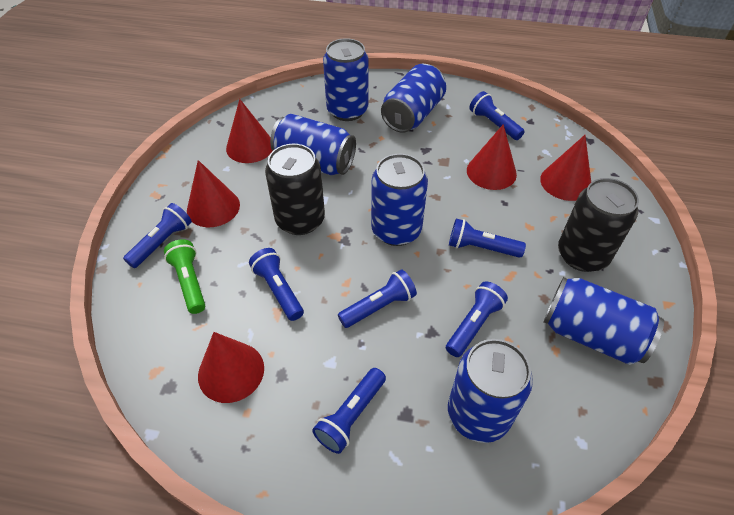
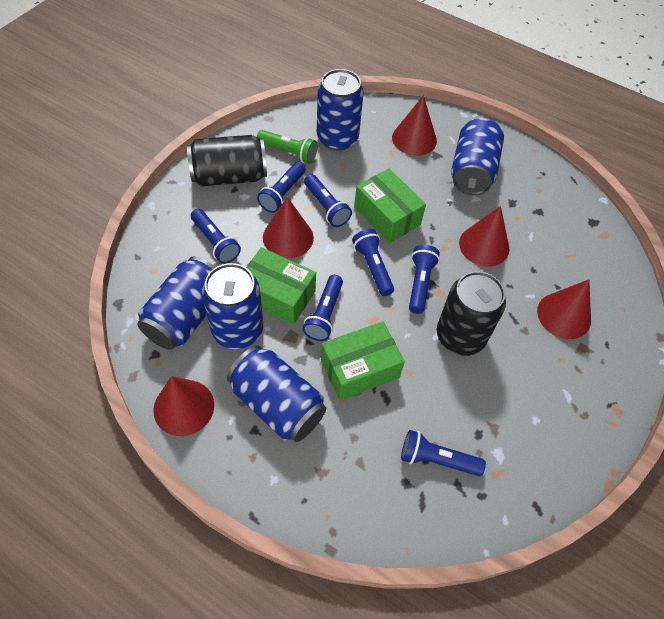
blue can: [270,114,356,175] [323,38,369,121] [371,154,428,246] [381,64,446,133] [448,339,533,443] [544,277,664,365] = 6 -> [137,256,216,350] [202,263,263,349] [227,346,326,442] [317,69,364,151] [451,118,504,195] = 5
green box: none = 0 -> [246,247,316,325] [321,321,405,401] [354,168,426,243] = 3

